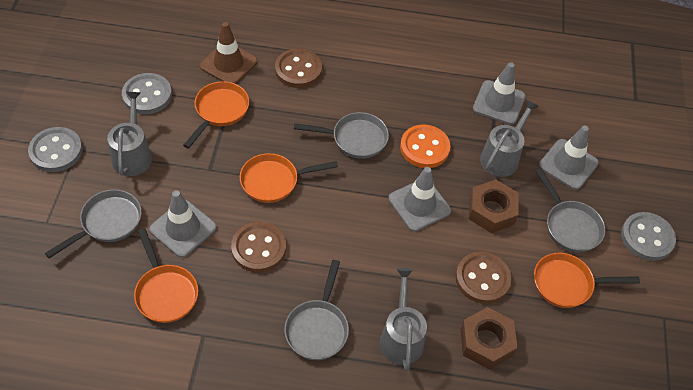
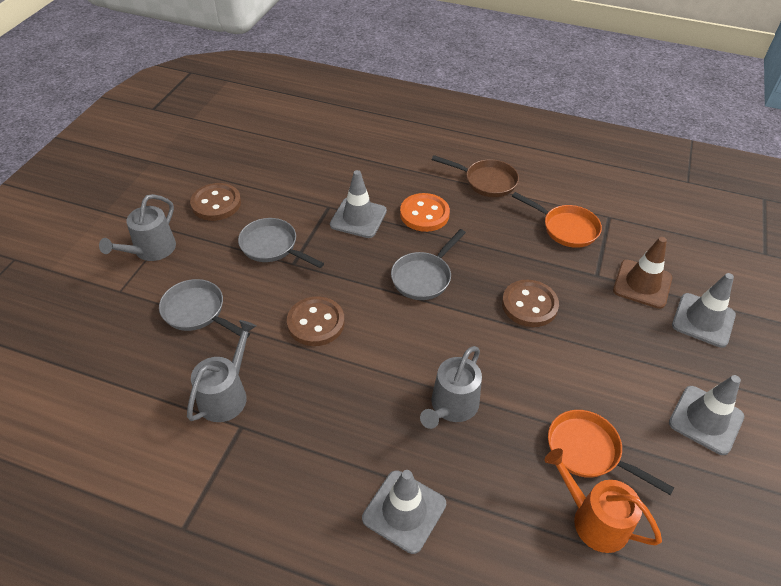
brown nut: [461,307,518,370] [469,179,519,233] = 2 -> none = 0
brown pan: none = 0 -> [432,155,519,197] = 1
grey button: [28,127,83,172] [122,73,172,114] [621,212,676,261] = 3 -> none = 0
grey pan: [45,189,142,258] [284,260,349,360] [294,112,389,159] [535,168,605,253] = 4 -> [159,279,250,338] [238,218,324,268] [391,229,466,300] = 3
orange pan: [134,228,198,323] [183,81,249,149] [240,153,338,203] [534,253,640,308] = 4 -> [512,192,602,248] [548,410,674,495] = 2
orange watering can: none = 0 -> [545,448,662,553] = 1

